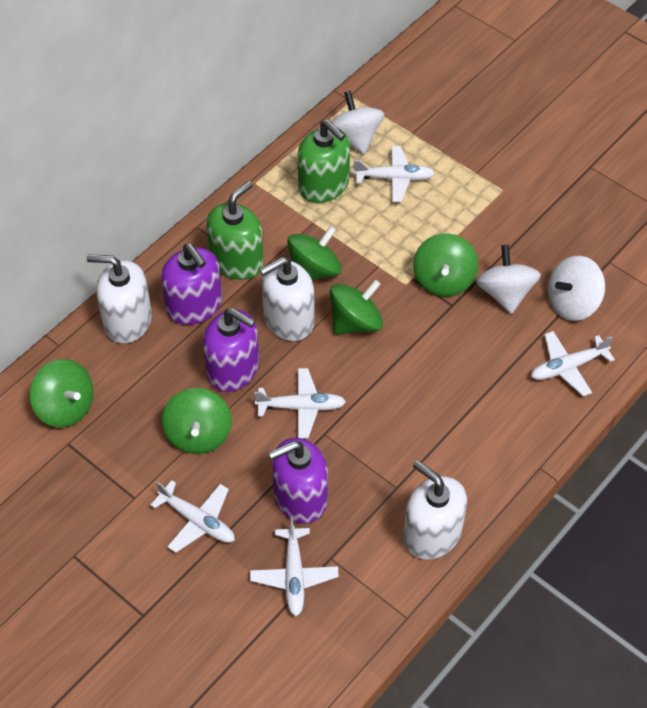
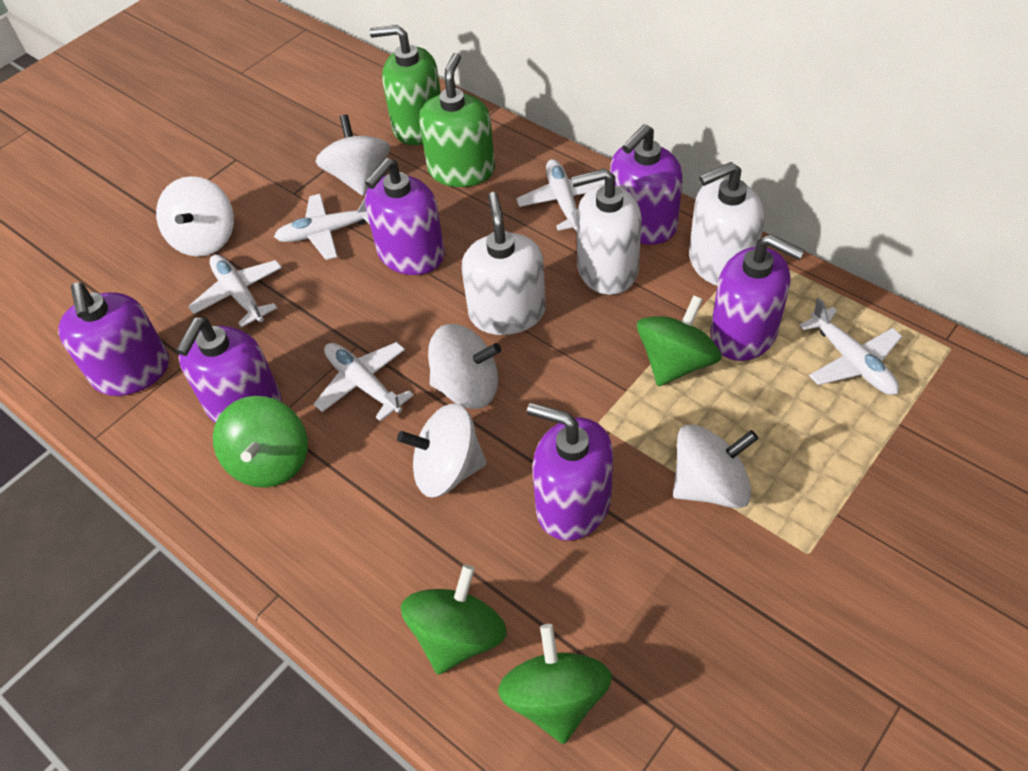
green spinning top: [30,359,93,428] [162,388,232,454] [287,226,342,280] [330,280,383,335] [413,233,478,297] = 5 -> [213,396,308,488] [401,564,507,675] [498,624,612,744] [637,295,722,386] = 4
purple soap dispenser: [161,243,222,325] [203,308,259,392] [268,438,328,523] = 3 -> [58,283,169,396] [176,317,282,423] [365,158,445,275] [527,403,613,540] [610,124,683,245] [710,234,805,361] = 6
white spinning top: [331,91,384,154] [476,245,541,314] [548,256,605,321] = 3 -> [156,176,234,257] [316,115,390,196] [397,404,487,498] [428,324,501,409] [673,424,758,508] = 5

